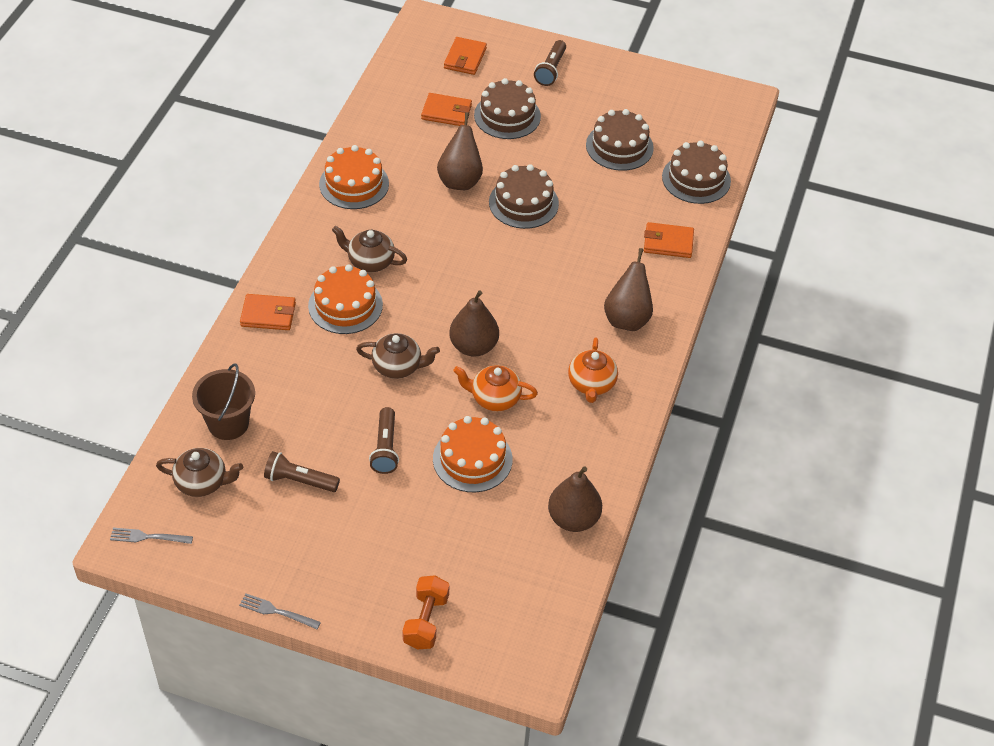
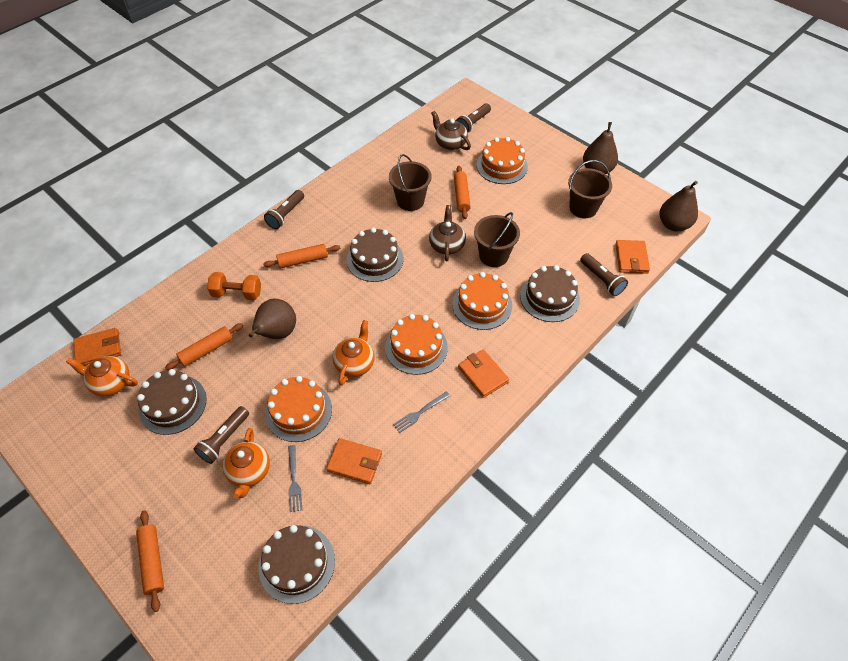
brown bucket: [192,363,255,440] = 1 -> [389,154,432,211] [474,212,520,267] [568,160,612,218] = 3
brown flashlight: [264,451,340,492] [369,407,399,474] [534,40,566,86] = 3 -> [193,406,249,464] [264,190,304,229] [457,103,491,133] [580,253,628,296] = 4
brown pear: [437,112,483,190] [449,290,499,356] [548,466,602,532] [604,248,653,331] = 4 -> [249,299,296,339] [583,122,618,174] [660,181,698,231] = 3
brown teapot: [156,448,243,497] [332,226,407,272] [356,333,440,379] = 3 -> [429,205,466,261] [431,111,471,150] = 2
orange cake: [308,264,383,334] [319,145,389,209] [433,416,512,492] = 3 -> [265,376,332,442] [385,314,448,375] [452,272,512,330] [477,137,528,184] = 4
orange rolling pin: none = 0 -> [136,510,164,612] [165,323,243,370] [263,244,340,268] [454,166,471,219] = 4
orange teapot: [453,365,538,411] [568,337,618,403] = 2 -> [66,356,138,396] [222,428,270,499] [333,320,374,386] = 3

